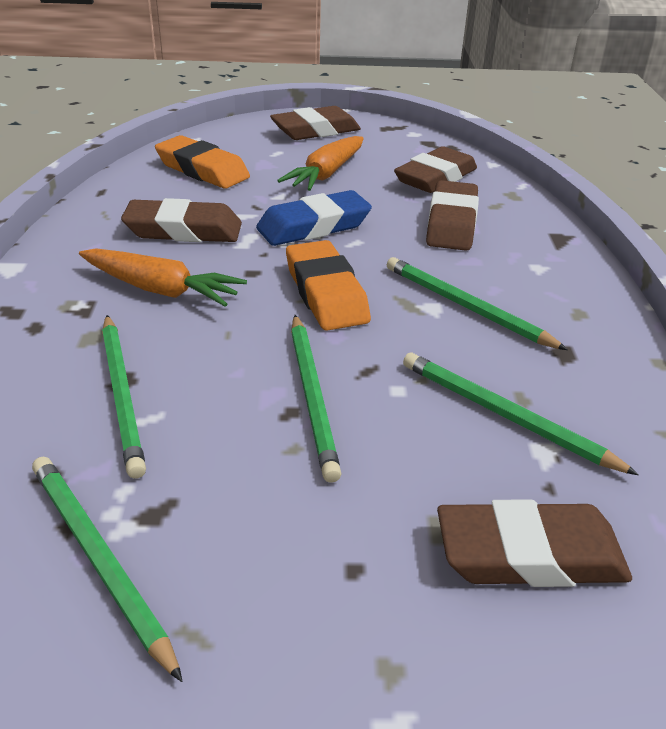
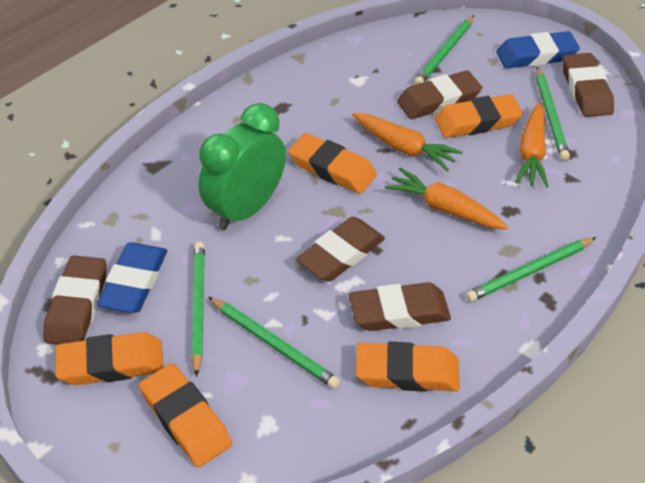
blue eraser: [256,190,372,246] = 1 -> [97,242,167,313] [496,31,580,68] = 2
green clock: none = 0 -> [199,103,286,230] = 1
orange carrot: [79,248,247,307] [277,136,364,191] = 2 -> [352,113,463,171] [385,168,508,229] [515,102,548,188] = 3
orange eraser: [155,135,250,189] [286,240,371,331] = 2 -> [55,332,164,385] [139,363,232,467] [288,133,377,194] [356,342,460,392] [435,94,523,138] = 5

